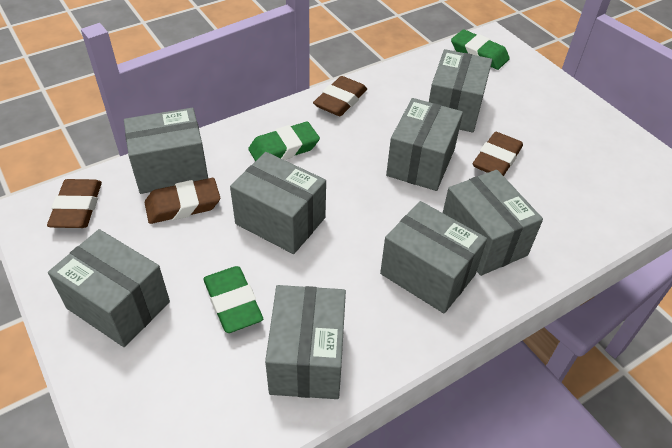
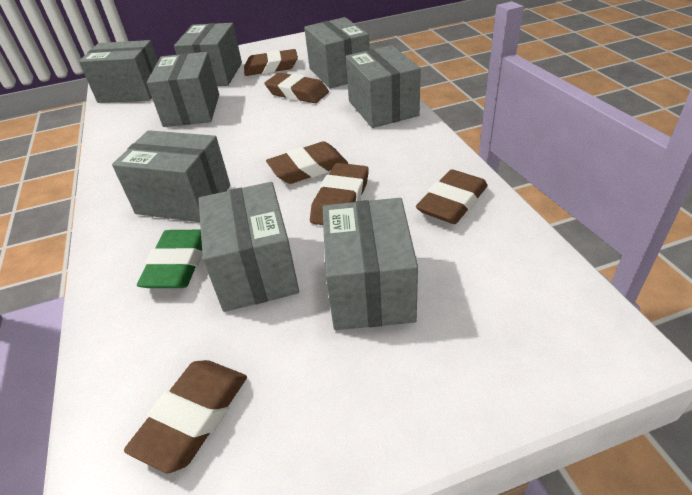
brown eraser: [47,179,102,228] [145,178,220,224] [313,76,367,116] [473,132,523,176] = 4 -> [124,360,247,473] [244,49,298,76] [264,73,329,103] [266,141,348,184] [310,163,369,225] [416,169,488,224] = 6
green eraser: [203,266,263,333] [248,121,320,161] [451,29,510,70] = 3 -> [137,230,202,288] = 1

